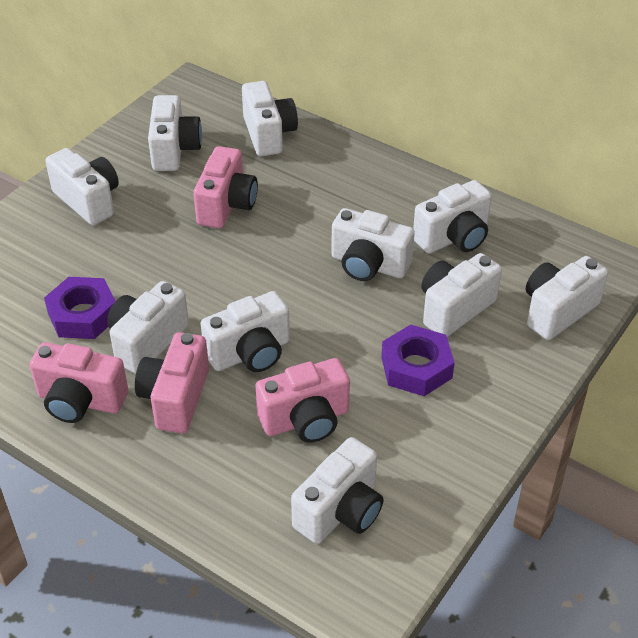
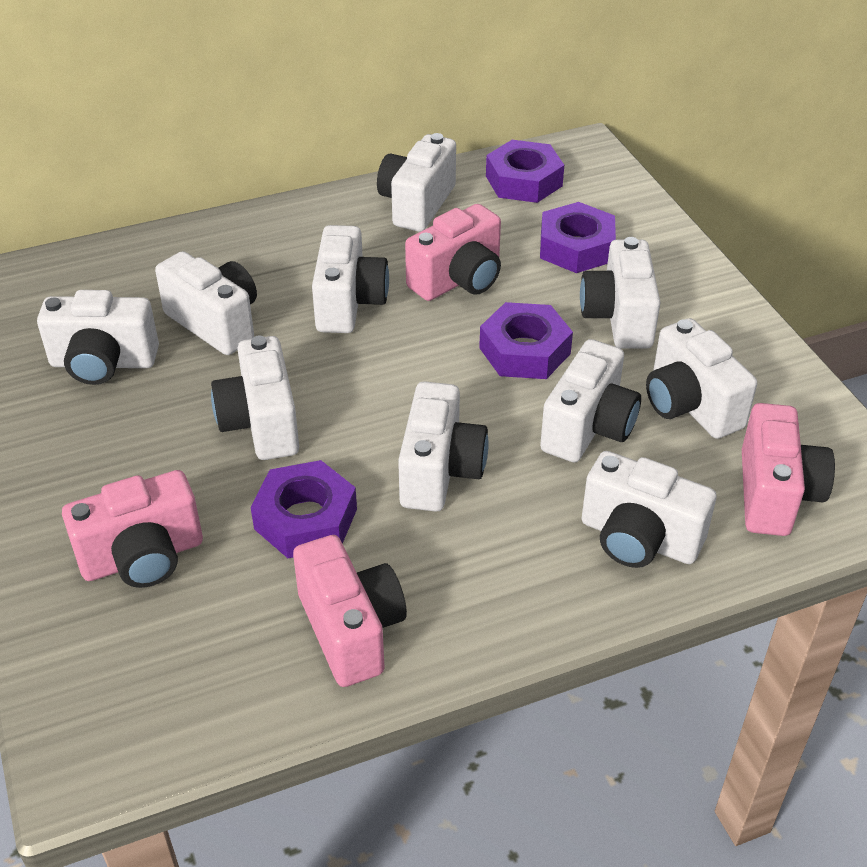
purple nut: [44,277,115,339] [381,325,455,396] = 2 -> [251,460,357,558] [479,302,573,379] [486,140,564,203] [540,202,616,273] = 4

